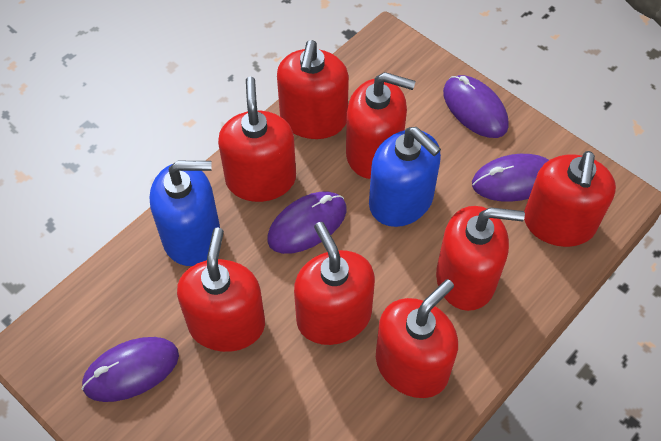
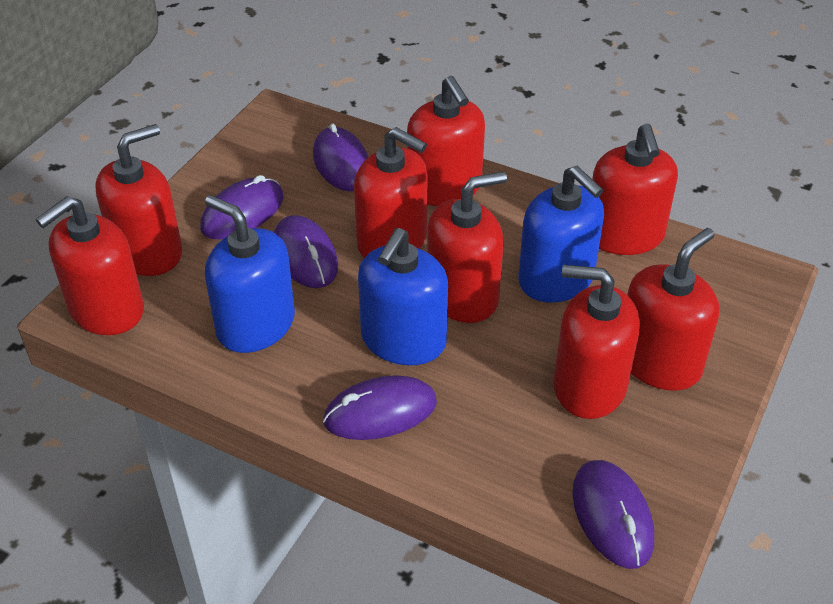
blue soap dispenser: [150,161,220,266] [369,127,441,227] = 2 -> [205,195,295,353] [358,228,448,365] [518,166,604,303] = 3
purple mouse: [82,337,179,402] [267,192,347,254] [443,75,509,138] [472,154,549,202] = 4 -> [200,175,284,239] [274,215,338,288] [313,124,368,191] [323,376,437,440] [572,460,654,569] = 5

